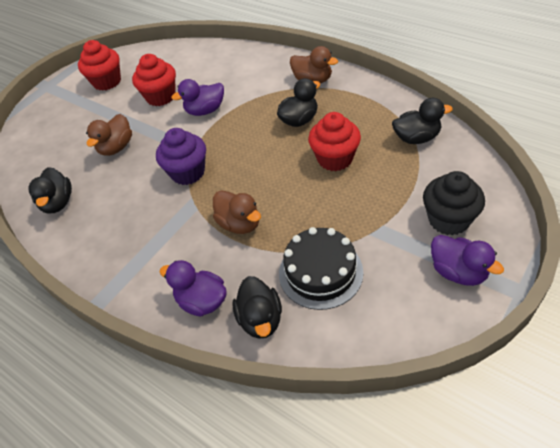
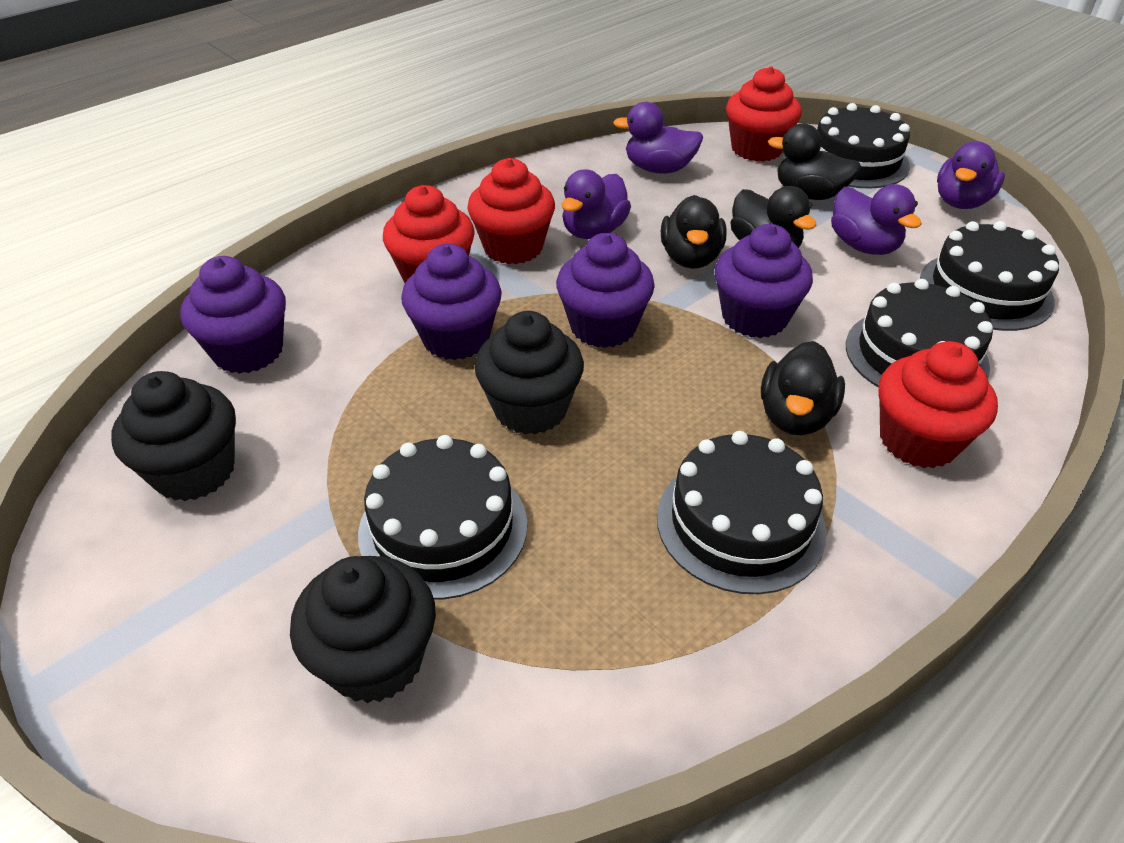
black cake: [279,227,363,310] = 1 -> [358,435,527,600] [657,431,827,594] [817,103,910,188] [846,279,993,387] [920,221,1059,331] = 5
black cupcake: [423,171,485,236] = 1 -> [111,371,236,501] [290,556,436,703] [474,311,584,435] = 3
brown duck: [86,114,132,156] [213,190,261,234] [290,46,338,83] = 3 -> none = 0
purple cupcake: [156,128,206,185] = 1 -> [180,256,286,374] [401,244,502,360] [556,233,655,348] [715,224,813,338] = 4
purple duck: [159,260,227,316] [171,79,224,116] [431,235,504,286] = 3 -> [561,169,631,239] [613,102,703,173] [831,184,922,255] [937,141,1005,209] = 4
red cupcake: [78,40,121,91] [132,54,176,106] [308,112,361,171] = 3 -> [383,185,475,283] [467,158,555,264] [726,66,802,162] [878,341,998,468] = 4

